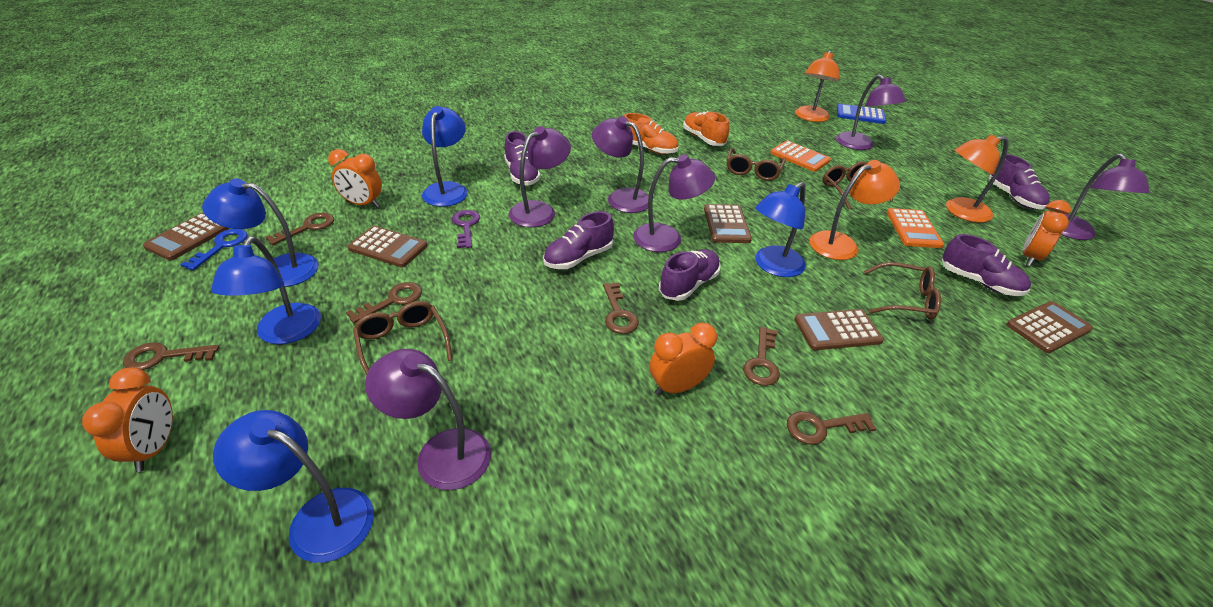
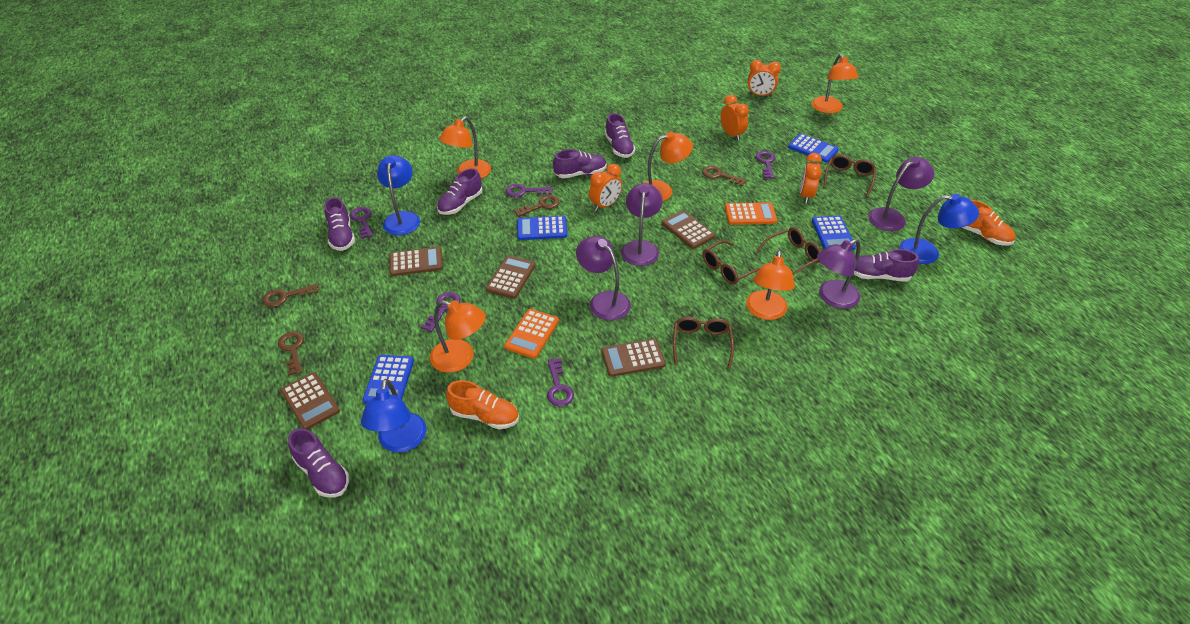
blue calculator: [837,104,886,124] = 1 -> [363,355,414,404] [517,216,567,240] [788,134,839,162] [812,216,856,250] = 4
blue key: [180,229,247,270] = 1 -> none = 0
blue lamp: [202,179,318,287] [211,236,321,344] [213,410,374,563] [422,106,468,207] [755,182,806,277] = 5 -> [361,379,426,453] [377,155,420,235] [899,194,979,264] = 3
brown key: [123,342,219,370] [266,212,334,245] [346,282,422,323] [603,282,639,334] [743,327,780,386] [787,411,876,445] = 6 -> [262,284,319,307] [278,331,304,376] [514,195,559,217] [702,166,747,186] = 4
orange lamp: [795,50,840,122] [809,160,900,260] [946,134,1009,223] = 3 -> [430,300,486,373] [439,117,491,179] [644,132,693,201] [746,250,795,320] [812,54,858,113] = 5
purple key: [452,210,480,248] = 1 -> [350,207,373,239] [421,292,460,332] [506,184,553,197] [547,358,574,406] [756,151,775,179] = 5
purple lamp: [365,349,491,490] [509,126,571,227] [592,116,649,213] [633,154,715,252] [836,74,906,150] [1061,154,1150,240] = 6 -> [576,236,631,320] [621,183,663,266] [817,239,860,309] [868,157,934,231] = 4
purple shoe: [504,131,541,186] [543,211,614,269] [659,249,721,301] [942,234,1031,296] [988,154,1050,210] = 5 -> [288,428,349,497] [324,197,355,251] [437,168,482,215] [553,149,607,178] [605,113,635,158] [854,249,919,282] = 6

